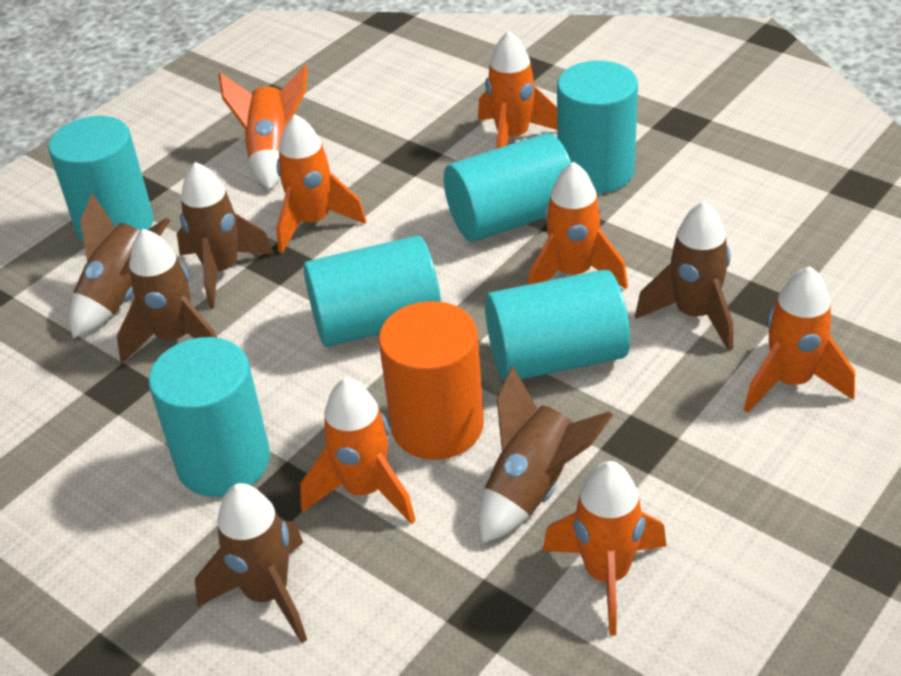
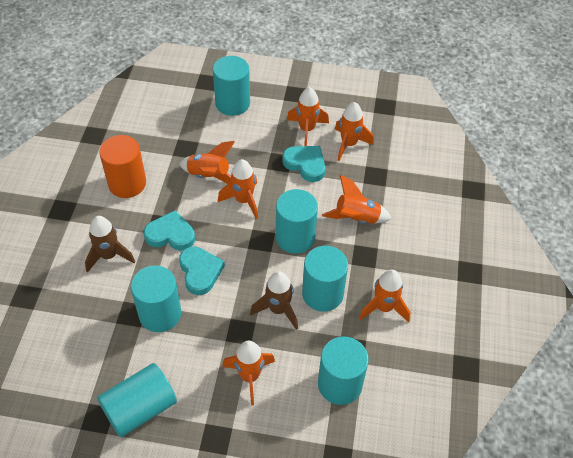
brown rocket: [69,193,171,338] [117,229,217,364] [177,162,274,308] [195,483,307,643] [479,365,613,543] [635,201,733,351] = 6 -> [85,216,135,273] [250,271,298,330] = 2
turquoise heart: none = 0 -> [144,210,195,251] [179,247,225,295] [282,146,326,182] = 3

